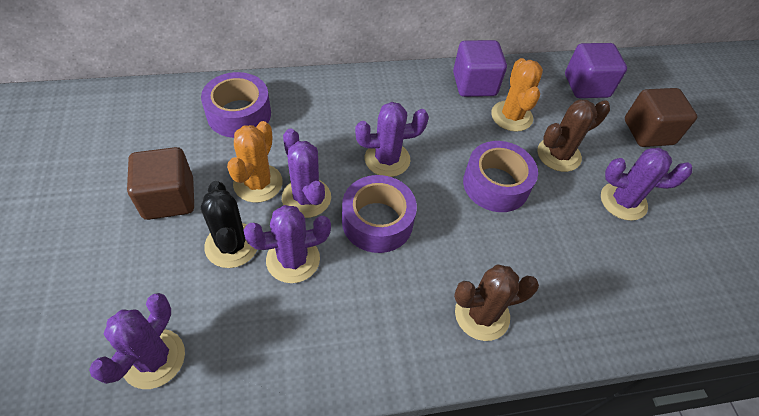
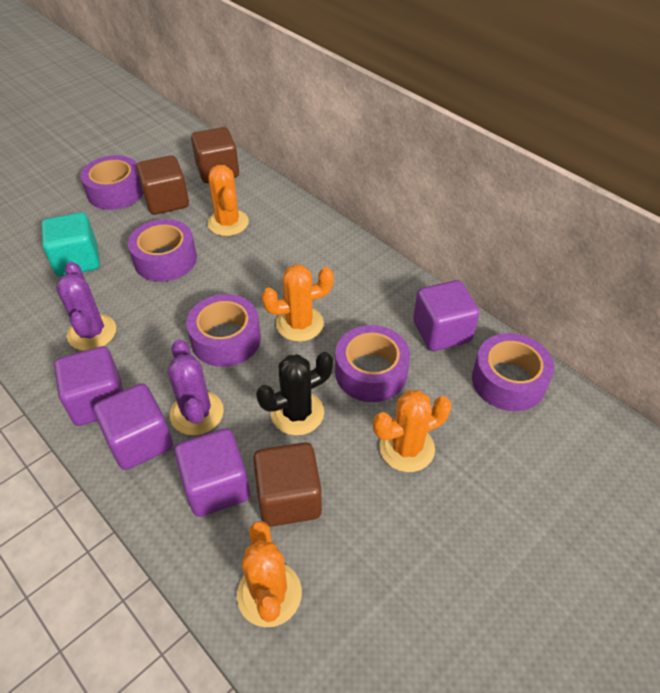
brown cactus: [454,264,539,341] [538,100,610,172] = 2 -> none = 0
brown cube: [127,147,194,220] [625,88,697,147] = 2 -> [136,155,189,215] [191,127,239,183] [253,442,322,527] = 3
orange cactus: [227,121,283,203] [491,58,543,132] = 2 -> [207,165,249,236] [237,521,302,627] [262,264,334,342] [373,390,452,472] = 4
purple cactus: [89,293,185,389] [244,205,331,283] [282,128,331,218] [355,102,429,177] [601,148,692,221] = 5 -> [56,262,116,351] [168,339,224,436] = 2
purple cube: [453,40,507,97] [565,43,627,98] = 2 -> [54,346,123,426] [93,384,173,470] [174,428,250,517] [413,280,480,351] = 4
purple tape: [201,72,271,138] [342,175,417,253] [463,141,538,212] = 3 -> [80,155,143,210] [128,219,197,282] [186,294,261,367] [335,325,410,402] [472,333,554,411] = 5
turquoise cube: none = 0 -> [41,212,100,277] = 1

